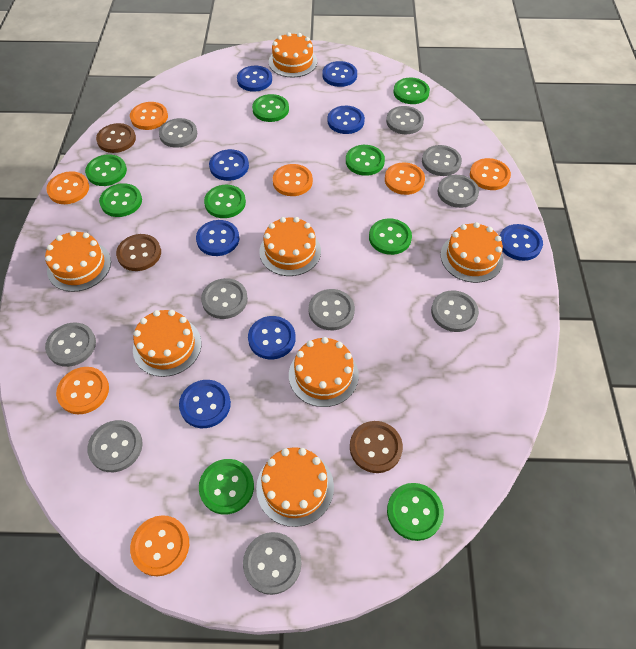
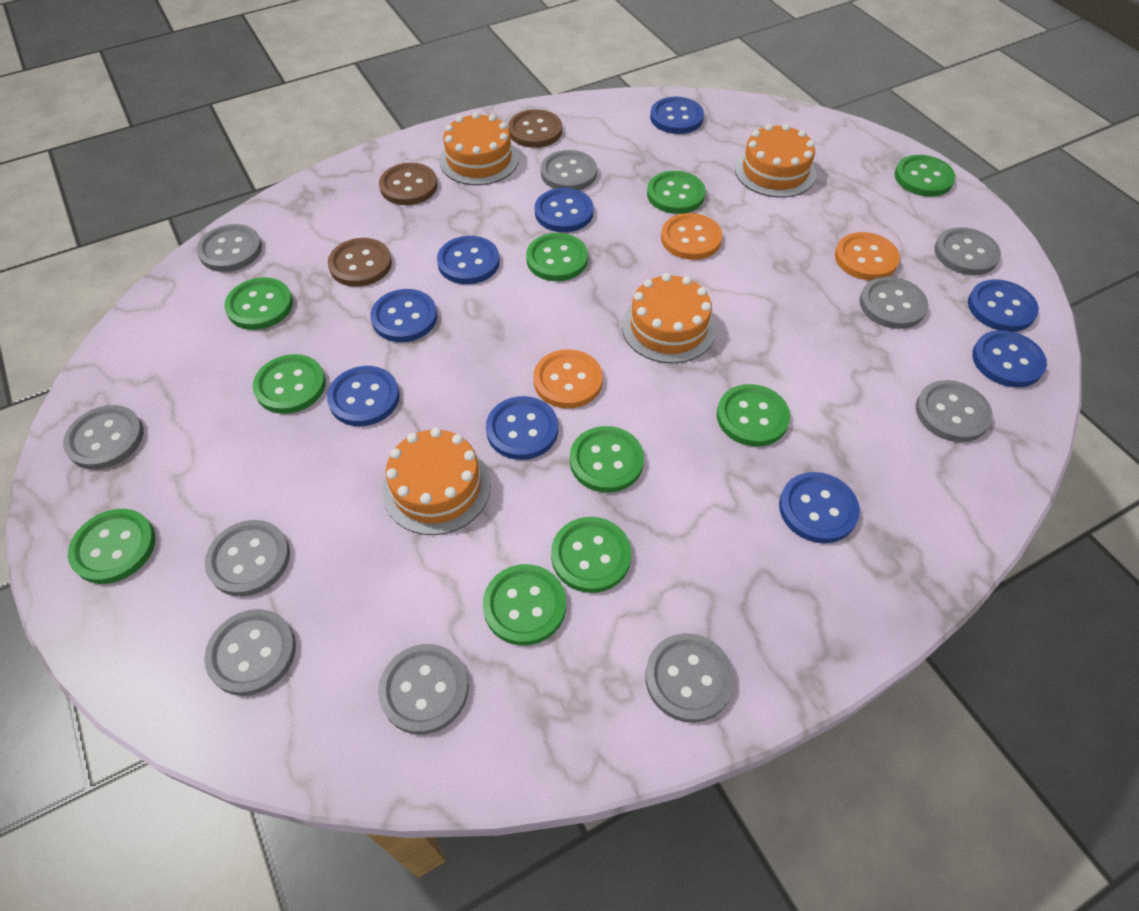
blue button: [179,380,231,428] [196,220,239,256] [209,149,249,181] [237,66,272,92] [248,316,296,359] [322,61,357,87] [327,106,365,134] [500,224,543,261] = 8 -> [327,366,400,426] [370,289,437,342] [437,236,500,284] [486,396,558,460] [535,188,594,232] [650,97,704,134] [779,472,860,543] [968,279,1039,332] [972,330,1047,388] = 9
green button: [85,154,127,186] [99,183,142,217] [199,459,254,515] [204,185,246,218] [252,94,289,122] [346,145,385,176] [369,218,412,255] [387,483,444,541] [393,78,430,104] = 9 -> [68,509,155,584] [224,277,293,330] [253,354,326,414] [483,564,566,646] [526,233,588,281] [551,517,631,593] [570,426,644,493] [647,171,706,214] [717,384,790,446] [895,155,955,197] = 10
orange button: [46,171,89,204] [56,367,109,414] [130,102,168,130] [130,515,189,576] [273,164,313,196] [385,162,425,195] [470,158,511,190] = 7 -> [533,349,603,408] [661,213,722,260] [835,232,900,280] = 3
orange cake: [45,231,111,292] [133,310,201,377] [256,447,334,527] [259,217,321,276] [269,32,317,78] [289,337,359,407] [441,222,503,283] = 7 -> [383,428,491,535] [439,112,519,185] [622,273,716,363] [735,124,816,198] = 4

